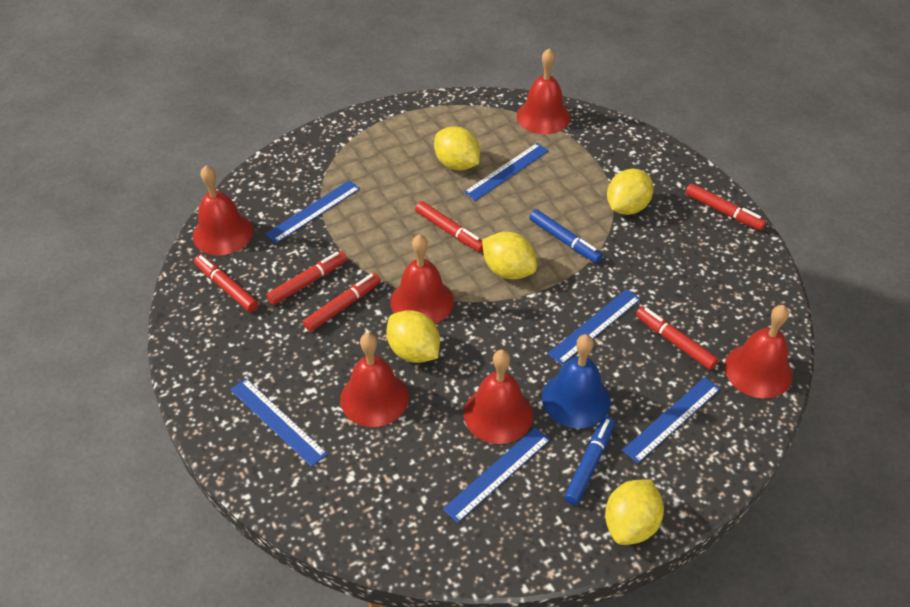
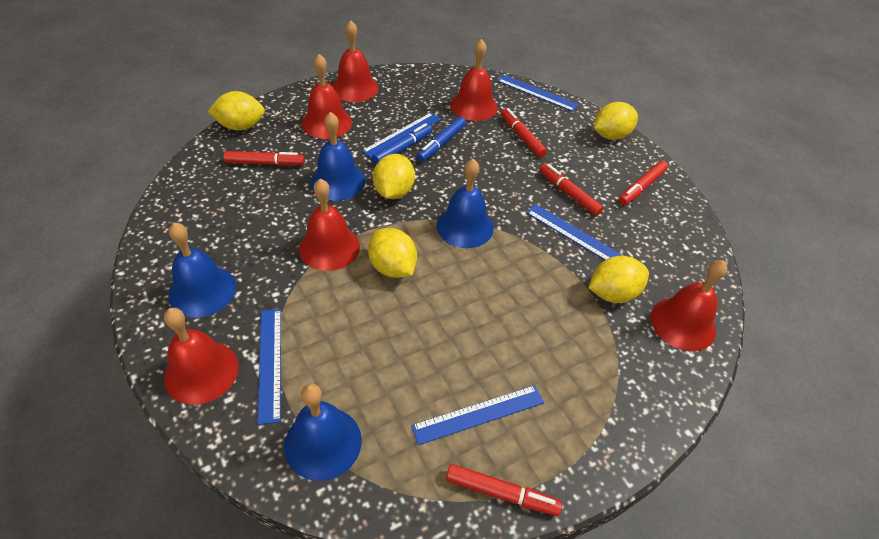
blue bell: [542,334,611,428] = 1 -> [169,223,236,318] [284,384,362,481] [310,112,365,201] [436,159,494,248] = 4
blue ruler: [230,378,328,467] [266,180,360,243] [443,427,550,523] [464,143,549,201] [548,289,641,365] [622,377,720,463] = 6 -> [258,309,281,425] [362,113,441,159] [411,385,544,445] [497,75,579,112] [526,204,623,260] = 5
red marker: [194,255,258,312] [266,251,347,305] [303,273,381,332] [415,201,483,252] [636,307,719,370] [686,184,766,230] = 6 -> [223,151,305,166] [446,464,562,516] [501,108,547,158] [540,164,603,216] [618,161,668,205] = 5

